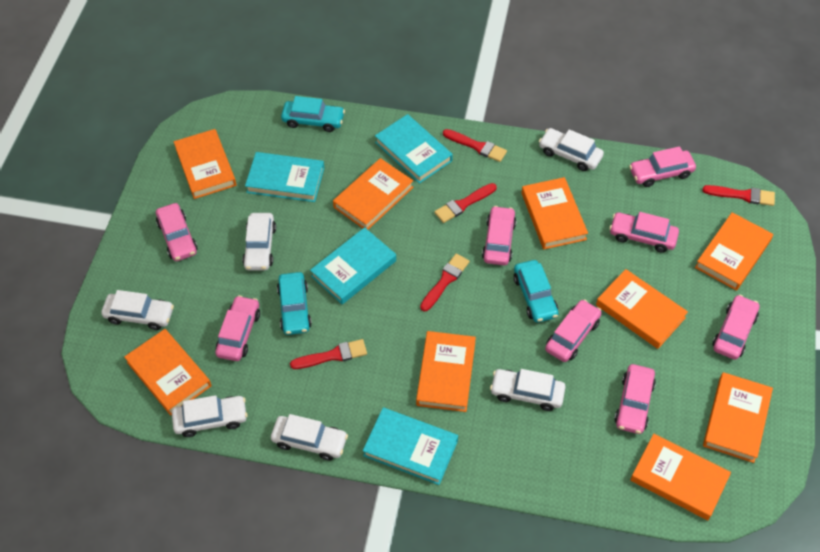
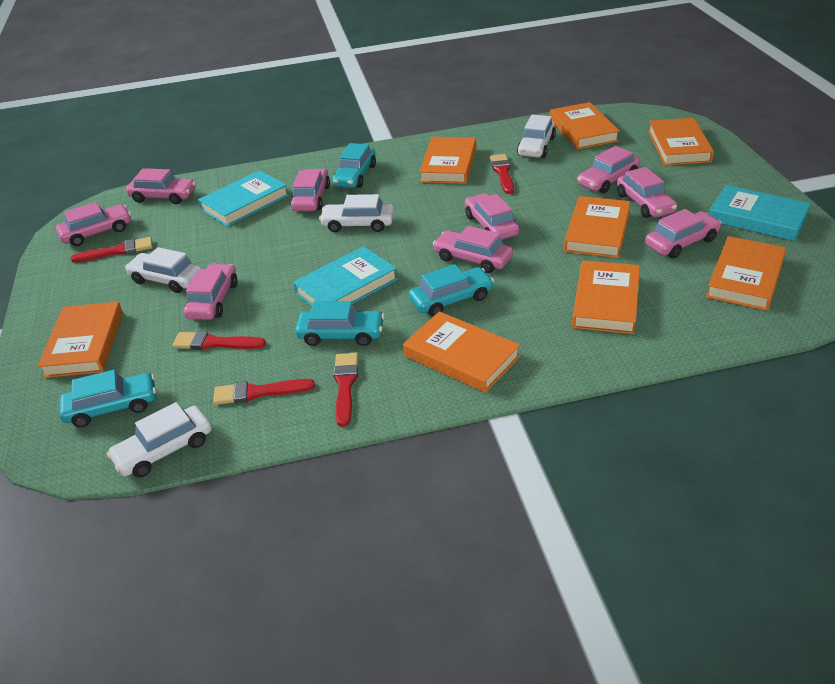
orange book: [124,329,211,415] [174,129,236,199] [333,158,413,230] [416,331,476,412] [521,177,588,249] [596,269,688,349] [630,434,731,520] [695,212,773,291] [703,372,773,463] = 9 -> [38,302,123,378] [403,311,520,393] [419,137,476,184] [550,102,620,150] [564,196,631,258] [572,261,640,334] [648,118,714,166] [706,236,786,311] = 8
pink car: [156,203,198,261] [215,295,260,361] [482,206,517,265] [545,299,601,362] [609,212,679,253] [614,364,656,434] [629,146,696,187] [712,295,759,360] = 8 -> [56,202,131,246] [126,168,196,204] [184,264,238,320] [290,169,330,211] [433,226,513,273] [465,193,519,240] [577,146,640,193] [616,167,677,218] [645,209,721,258] = 9
turquoise book: [245,152,324,202] [310,227,396,304] [363,408,458,485] [375,114,453,184] = 4 -> [198,170,289,226] [293,246,398,306] [709,185,811,241] = 3
turquoise car: [277,272,312,335] [281,96,345,132] [514,260,559,323] = 3 -> [59,370,156,428] [295,301,385,346] [332,143,376,188] [409,264,494,316] = 4
white car: [101,290,174,330] [172,395,248,437] [242,213,276,270] [271,414,348,461] [490,369,565,411] [539,128,604,171] = 6 -> [107,402,212,477] [125,247,202,293] [319,194,394,232] [517,115,556,158] = 4

